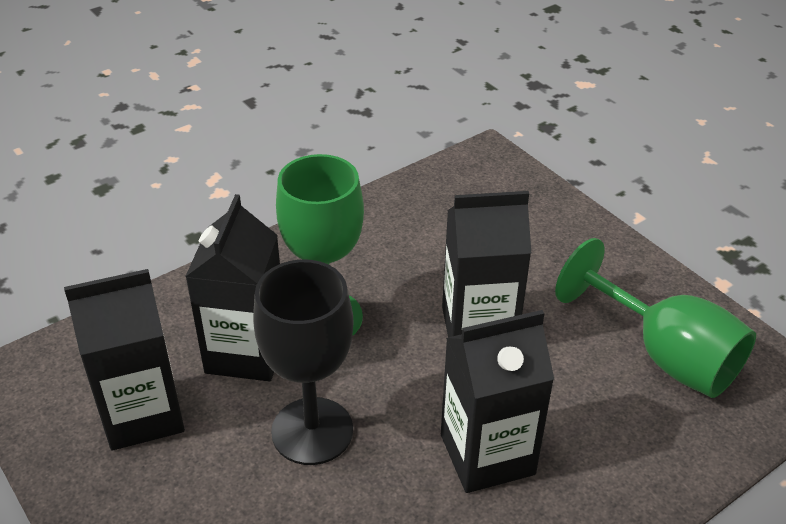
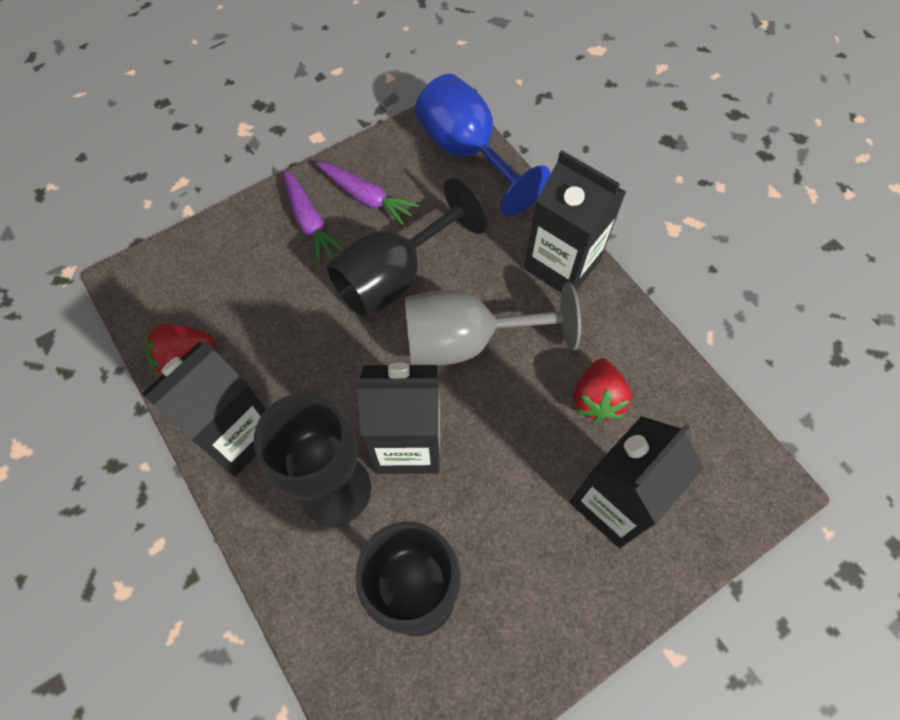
black goblet: [253,259,353,465] = 1 -> [254,393,371,526] [326,177,488,318] [356,521,461,636] = 3
blue goblet: none = 0 -> [415,74,550,216] = 1
green goblet: [276,154,364,336] [555,238,756,398] = 2 -> none = 0
grey goblet: none = 0 -> [405,282,581,365] = 1
purple carrot: none = 0 -> [283,169,343,263] [316,162,419,225] = 2
red strawberry: none = 0 -> [145,324,215,377] [573,359,632,422] = 2

